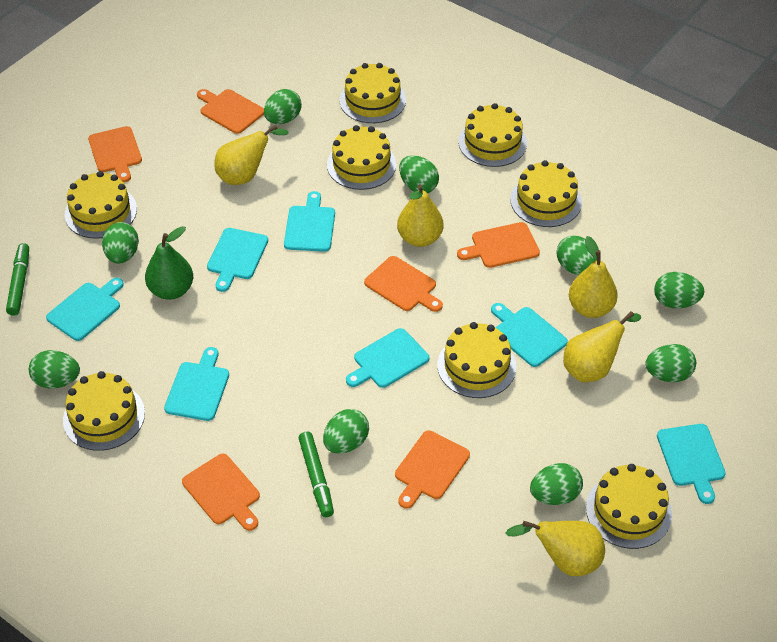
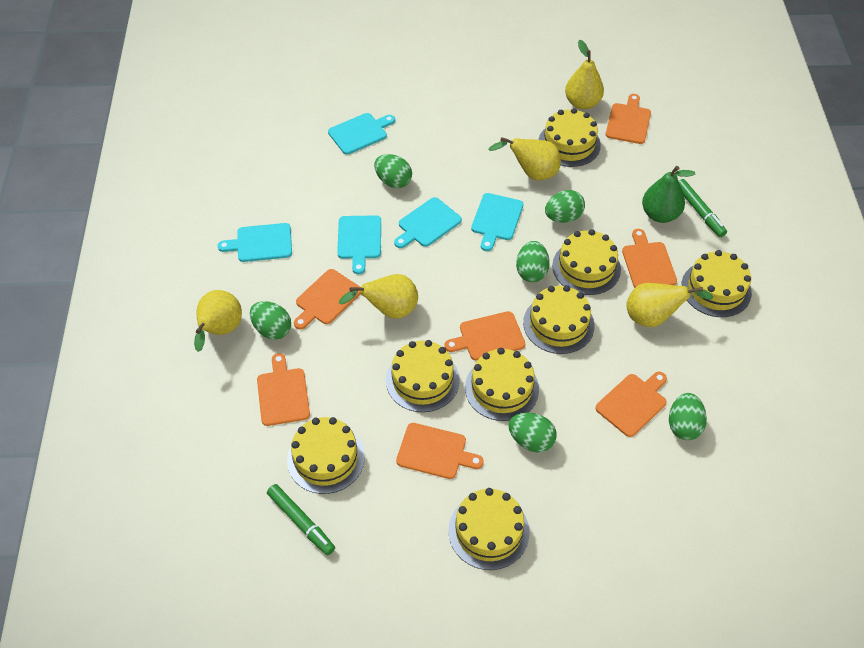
green egg: [29,350,80,389] [102,222,139,264] [264,89,302,124] [323,409,369,454] [399,155,439,193] [530,463,583,505] [556,236,597,275] [645,344,696,382] [654,272,704,309] = 9 -> [250,301,291,340] [374,154,412,188] [508,413,557,452] [516,241,550,282] [545,190,585,223] [669,393,707,440] = 6
orange cutting board: [88,126,142,182] [182,454,260,531] [197,89,264,134] [364,256,443,312] [395,430,470,509] [457,222,540,268] = 6 -> [257,353,310,426] [294,269,361,329] [396,423,484,479] [444,311,525,360] [595,372,667,437] [606,94,651,144] [622,229,677,288] = 7
turquoise cutting board: [46,278,124,341] [164,347,229,421] [207,228,268,292] [284,191,335,252] [346,328,429,388] [491,303,568,367] [657,424,726,504] = 7 -> [218,223,292,262] [328,113,395,155] [337,215,381,274] [394,197,462,248] [471,193,524,251] = 5

